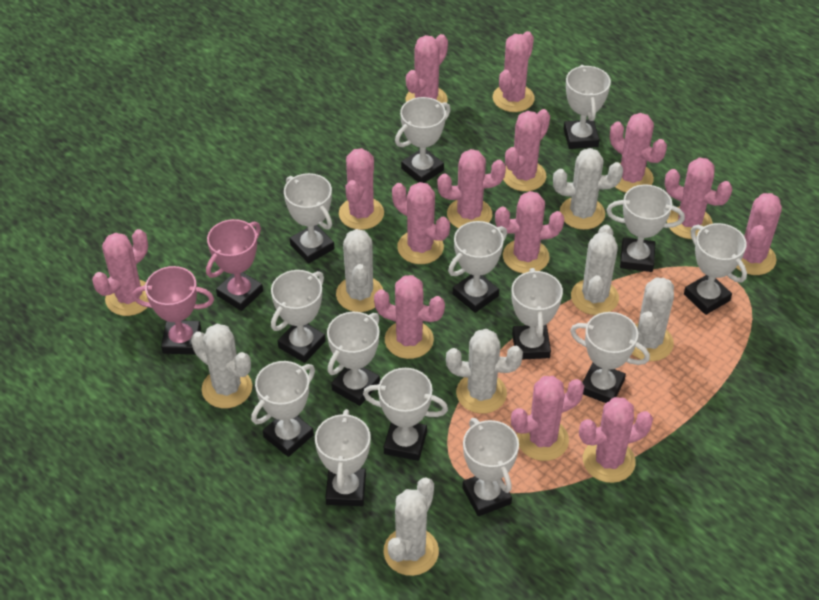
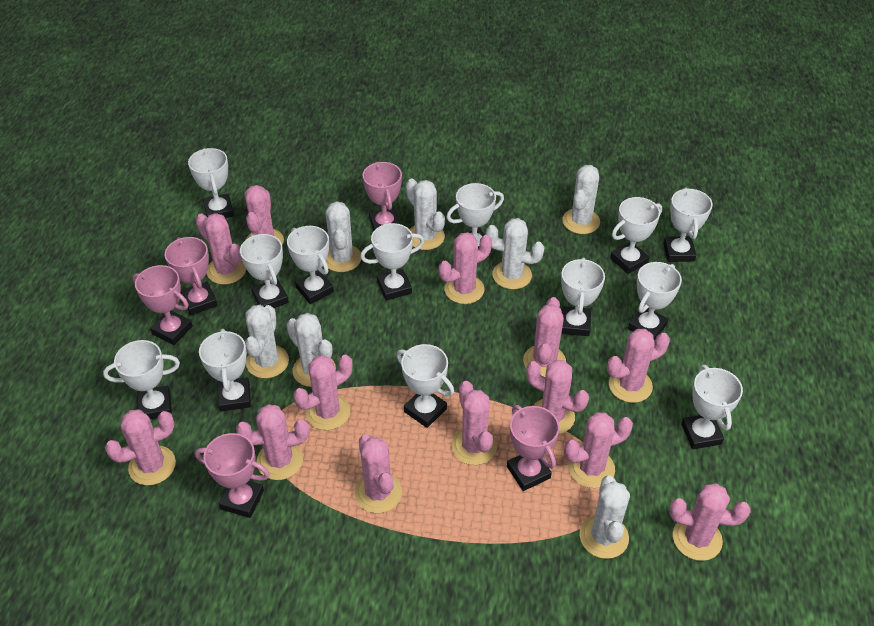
pink cactus: [92,229,149,316] [339,148,384,230] [374,275,445,359] [392,182,450,264] [406,34,448,103] [437,149,506,228] [493,31,535,112] [495,191,564,273] [503,109,550,191] [511,376,584,461] [579,397,653,483] [610,113,667,193] [665,158,732,239] [736,193,782,275] = 14 -> [105,410,176,485] [196,213,246,285] [236,404,309,480] [245,185,284,245] [293,355,352,430] [355,434,402,513] [439,232,492,304] [451,381,497,465] [523,297,566,377] [526,360,589,434] [564,412,633,488] [607,329,670,403] [669,483,751,561] = 13
pink trophy: [132,266,214,355] [206,219,263,311] = 2 -> [133,265,193,345] [165,237,217,315] [195,433,270,518] [362,162,402,231] [507,405,559,491] = 5
white trophy: [251,361,315,457] [271,270,326,363] [284,173,334,263] [315,409,371,506] [327,312,380,406] [363,368,448,461] [395,97,451,183] [448,221,507,313] [462,418,519,516] [511,268,563,360] [564,65,611,149] [570,312,650,403] [606,185,685,272] [684,223,747,315] = 14 -> [103,340,180,419] [188,148,234,218] [199,329,251,411] [240,234,289,308] [287,226,334,304] [360,223,424,301] [396,344,454,428] [446,183,504,251] [561,257,605,336] [610,197,662,274] [628,262,682,341] [663,187,713,262] [681,365,743,449] = 13

